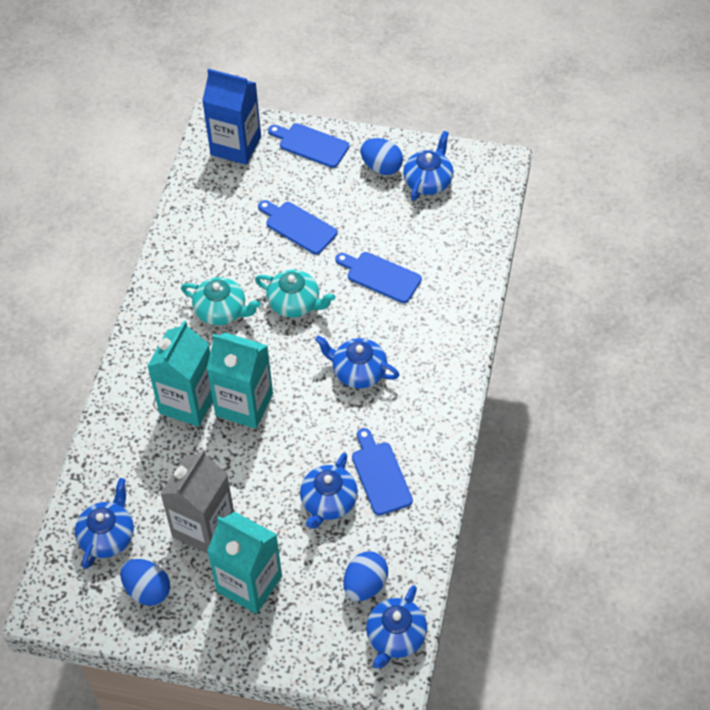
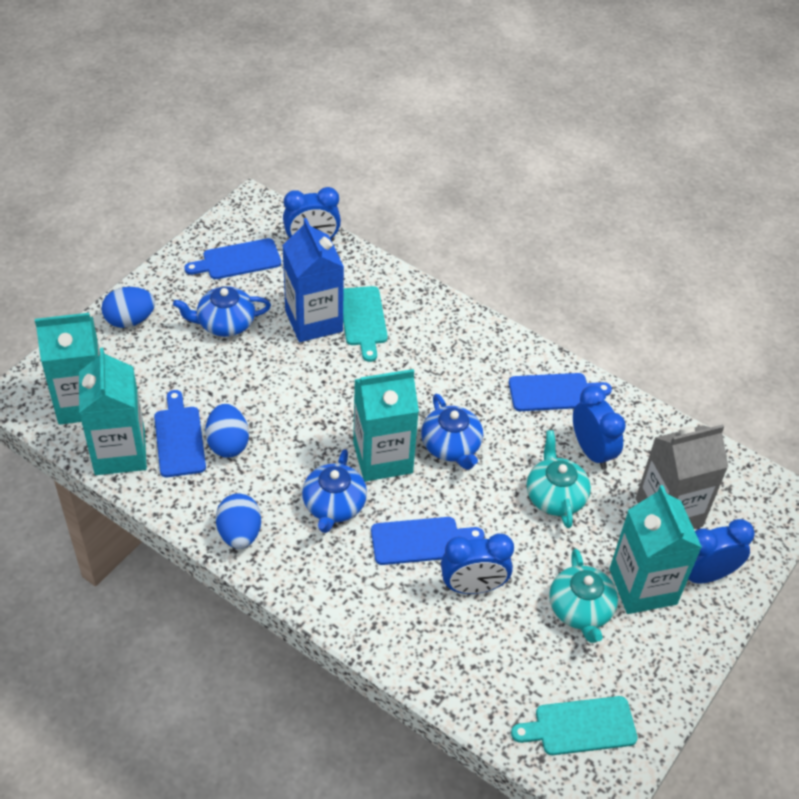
blue clock: none = 0 -> [283,187,341,241] [441,533,514,594] [573,385,626,470] [688,519,755,584] = 4
blue teapot: [75,478,134,569] [300,453,358,529] [315,335,399,388] [366,585,427,668] [403,131,453,201] = 5 -> [173,286,271,337] [302,449,367,533] [421,394,483,470] = 3
turquoise carton: [147,321,213,427] [207,333,273,429] [207,512,282,614] = 3 -> [35,313,100,425] [79,348,147,475] [353,369,419,482] [609,485,702,614] = 4
turquoise cutting board: none = 0 -> [343,286,388,362] [511,696,638,755] = 2

